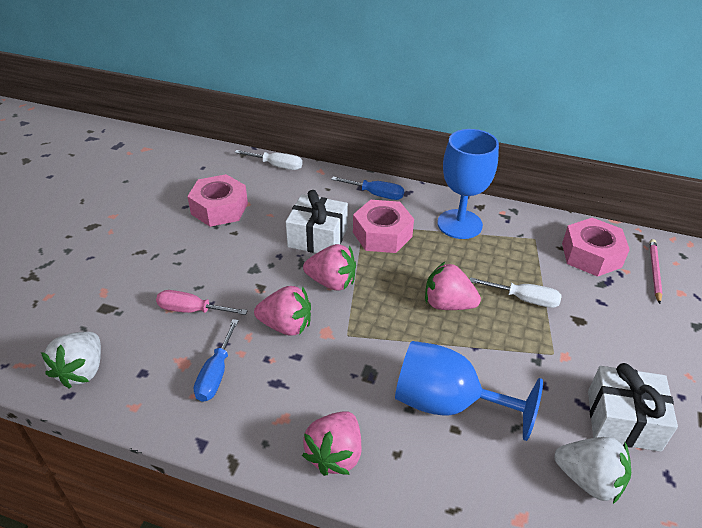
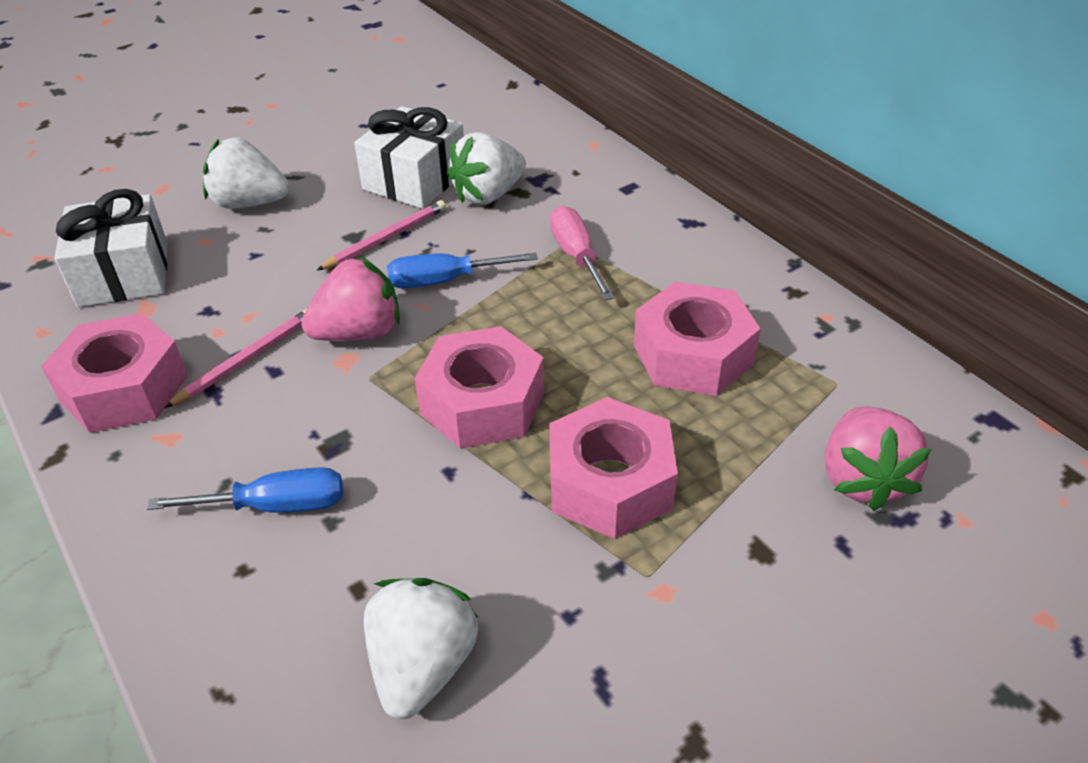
blue goblet: [395,341,543,441] [437,129,499,239] = 2 -> none = 0
pink nut: [187,174,248,227] [353,200,414,253] [562,218,630,277] = 3 -> [41,313,188,433] [415,326,544,449] [549,397,678,539] [634,282,761,396] = 4
pink pencil: [650,239,663,304] = 1 -> [165,309,307,408] [317,200,446,270] = 2
pink strawberry: [254,286,311,336] [302,411,361,476] [303,244,356,290] [425,262,481,310] = 4 -> [301,256,400,341] [825,406,931,511] = 2
white screwdriver: [235,150,303,170] [470,277,562,308] = 2 -> none = 0
white strawberry: [41,332,101,389] [555,437,631,504] = 2 -> [203,137,289,209] [364,578,478,719] [447,132,526,205] = 3

